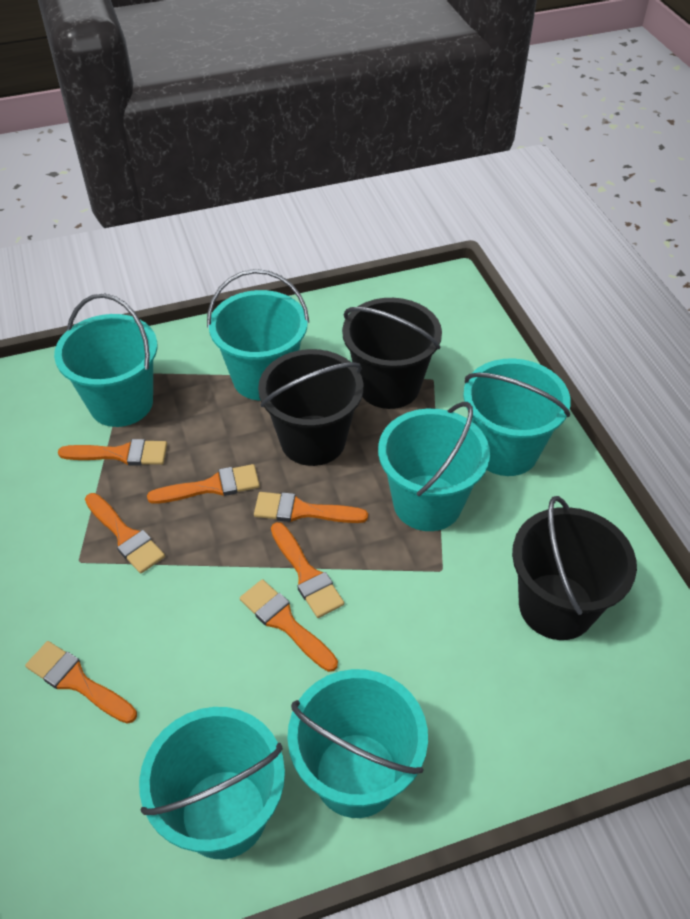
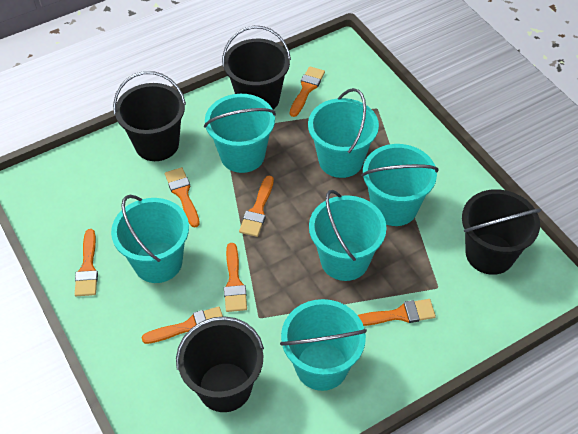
black bucket: [258,349,363,466] [342,298,442,409] [512,496,637,640] = 3 -> [113,71,186,161] [176,316,264,412] [222,26,291,109] [462,189,541,275] = 4

